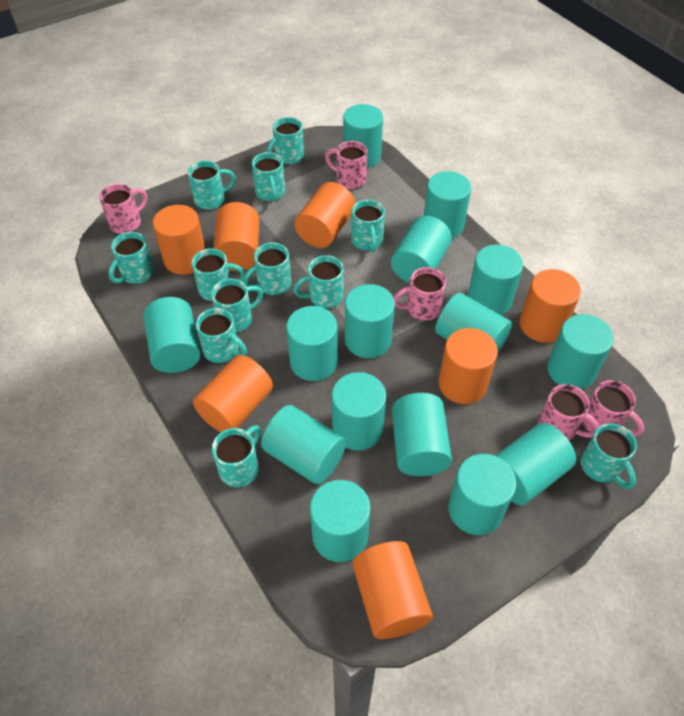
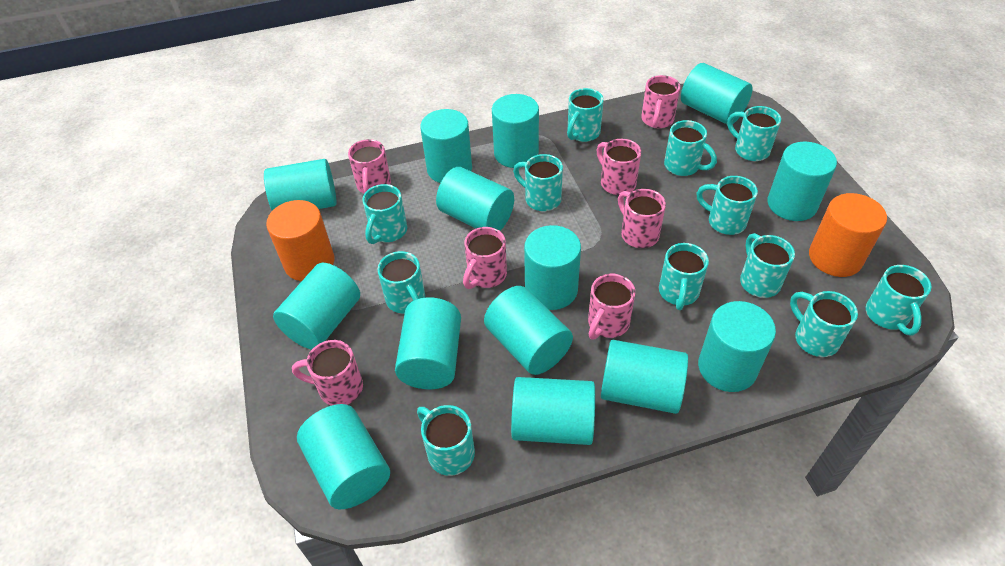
orange cylinder: [153,205,205,275] [193,355,273,432] [213,202,259,271] [294,182,355,248] [352,541,433,639] [438,328,498,404] [519,269,581,343] = 7 -> [266,200,334,281] [809,193,887,277] = 2
pink mug: [99,184,147,234] [325,141,367,189] [394,267,446,321] [538,384,600,440] [582,380,644,436] = 5 -> [292,340,363,406] [348,139,391,194] [463,227,507,289] [588,274,636,340] [597,139,641,195] [618,189,666,248] [641,75,680,128] = 7
turquoise cylinder: [144,297,201,373] [261,405,346,484] [286,306,338,381] [310,480,370,562] [332,372,386,451] [343,104,383,168] [345,284,395,358] [391,216,452,283] [392,393,452,476] [424,171,471,238] [435,293,512,352] [448,454,516,535] [467,245,523,315] [495,423,576,505] [547,314,614,389] = 15 -> [264,159,337,211] [273,263,360,349] [297,404,390,509] [395,297,461,389] [420,109,472,183] [436,167,514,231] [484,286,573,375] [492,94,539,168] [511,377,595,445] [524,225,581,310] [601,340,688,414] [681,63,753,124] [698,301,776,392] [768,142,837,221] = 14

